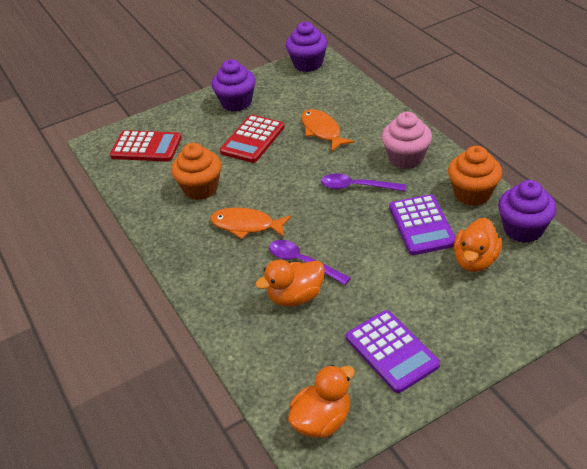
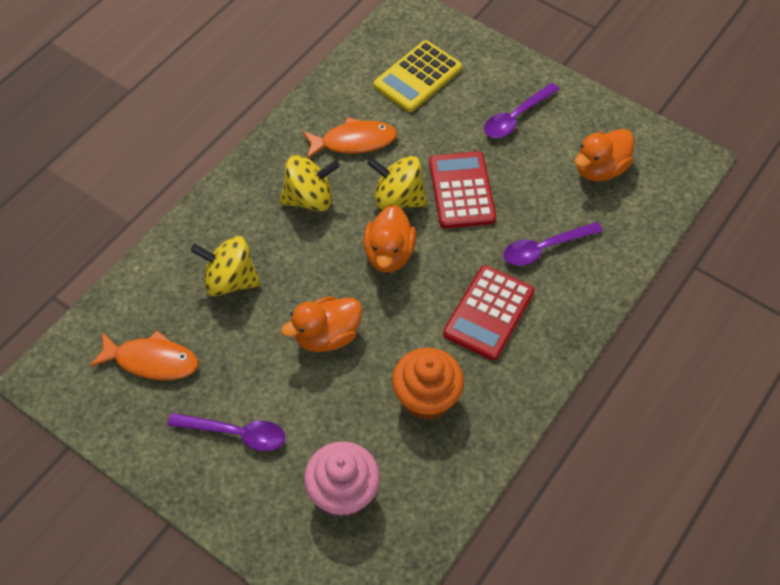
orange cupcake: [171,143,221,200] [448,146,502,206] = 2 -> [392,348,464,420] = 1
purple calculator: [346,310,440,393] [389,194,456,255] = 2 -> none = 0
purple cupcake: [211,59,256,112] [286,22,328,72] [498,180,557,243] = 3 -> none = 0
purple spoon: [269,240,351,285] [321,174,406,191] = 2 -> [167,413,285,451] [484,83,559,138] [503,222,603,266] = 3
yellow calculator: none = 0 -> [373,40,462,112] = 1
yellow spinning top: none = 0 -> [190,236,261,296] [279,155,340,211] [367,156,427,210] = 3

